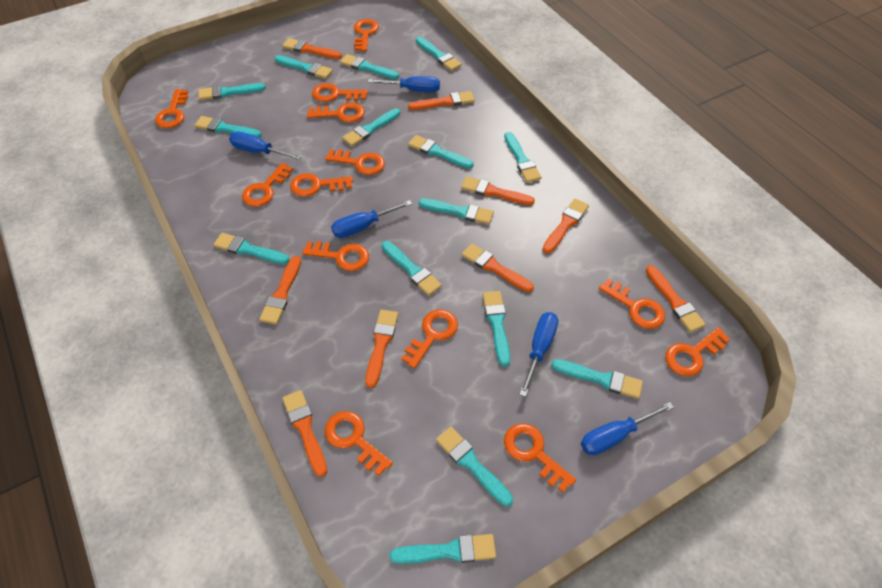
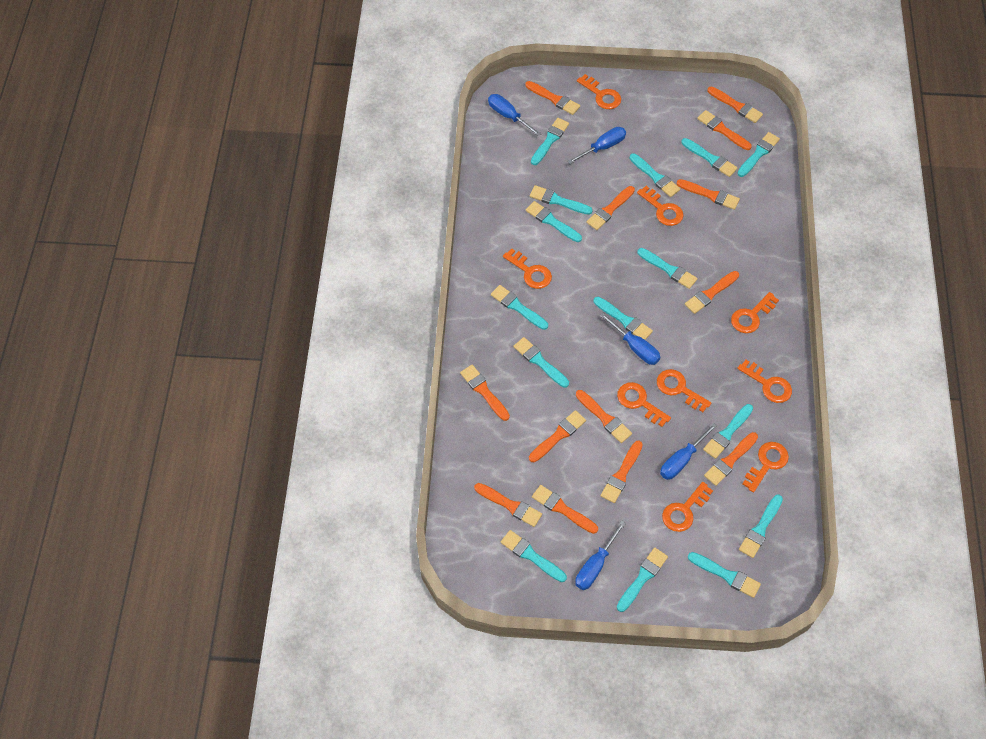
orange brush: [259,256,301,324] [282,38,342,59] [282,390,327,477] [365,310,398,388] [408,91,475,110] [461,176,535,205] [462,244,534,292] [542,198,589,254] [646,265,706,332] = 9 -> [460,365,510,421] [474,483,542,527] [525,81,580,115] [529,410,586,462] [532,485,598,534] [576,390,632,443] [586,186,635,230] [601,440,643,503] [677,179,740,210] [685,271,739,314] [697,110,752,150] [704,432,758,486] [707,86,763,123] = 13
orange key: [155,89,188,128] [242,163,293,207] [290,173,353,197] [302,241,369,271] [307,103,365,122] [312,83,368,102] [325,149,385,175] [325,411,393,476] [354,19,379,51] [401,310,458,369] [504,423,576,492] [599,278,665,329] [665,327,730,376] = 13 -> [503,248,552,289] [577,74,621,109] [617,382,671,427] [637,186,684,226] [657,369,711,412] [662,482,713,532] [731,292,779,333] [737,360,792,403] [742,442,789,493] = 9

